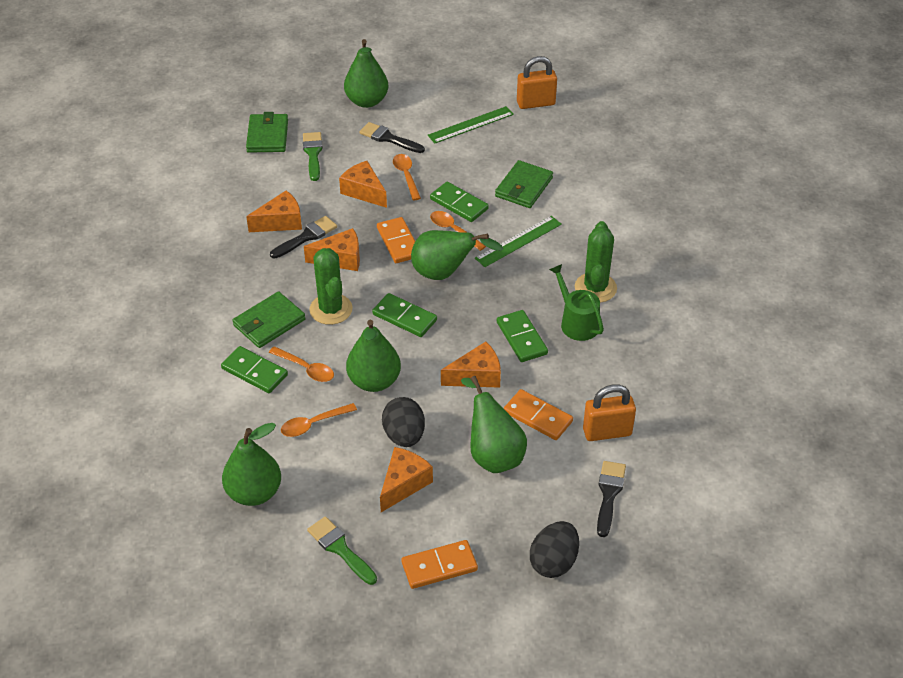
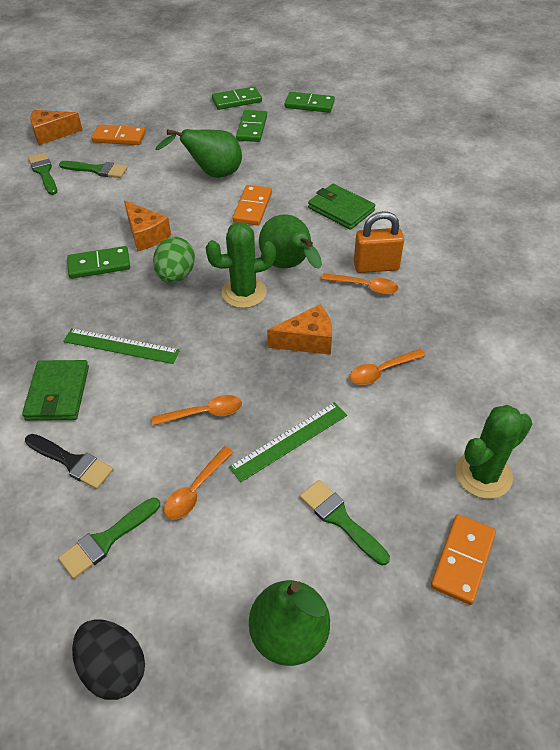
black brush: [270,216,337,259] [359,122,425,153] [597,461,626,537] = 3 -> [25,434,113,489] = 1
black egg: [382,397,425,447] [530,521,579,578] = 2 -> [72,619,145,700] = 1
green brush: [303,132,323,181] [307,516,377,585] = 2 -> [28,153,57,195] [58,498,160,579] [59,161,128,178] [300,480,390,565] = 4
green egg: none = 0 -> [153,237,195,283] = 1
green pear: [222,423,281,506] [344,39,388,108] [346,320,401,392] [411,230,503,280] [461,376,527,473] = 5 -> [155,129,242,178] [249,580,330,666] [259,214,322,269] = 3
green wallet: [233,291,306,348] [246,112,288,153] [495,160,553,208] = 3 -> [22,360,89,421] [308,184,375,230] = 2
green watering can: [549,264,604,341] = 1 -> none = 0
orange cheese: [246,191,302,232] [304,228,360,271] [339,161,387,208] [380,447,433,512] [441,342,501,388] = 5 -> [30,110,83,145] [124,201,171,251] [267,305,332,355] = 3
orange padlock: [517,56,557,109] [583,384,636,441] = 2 -> [354,211,404,273] = 1

